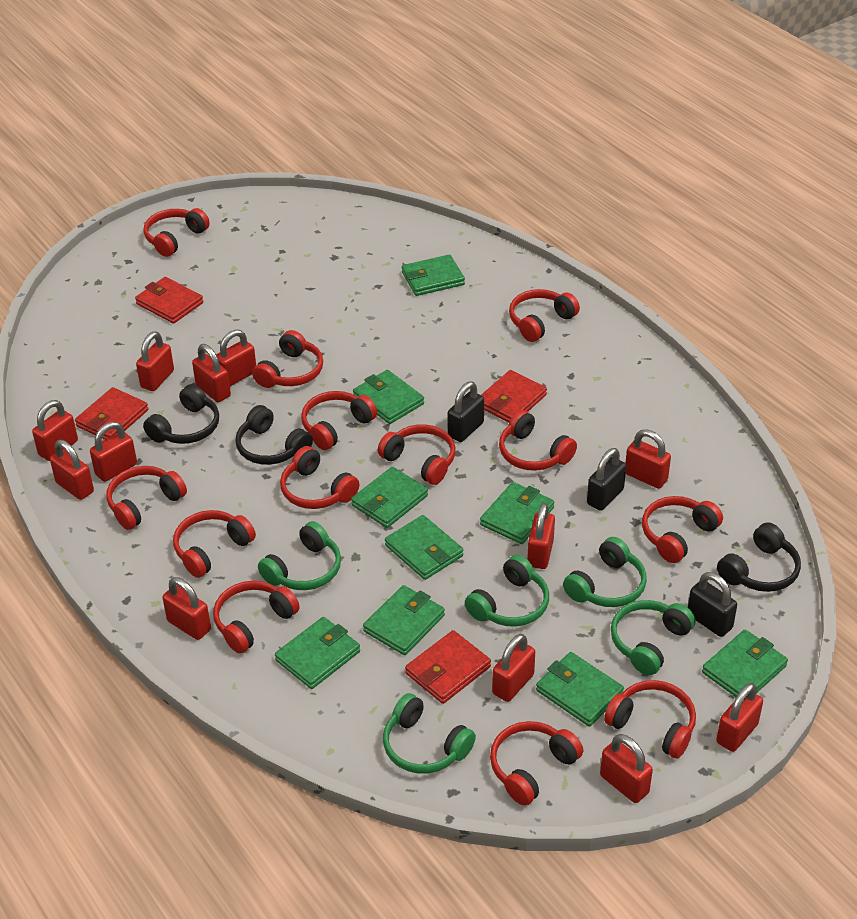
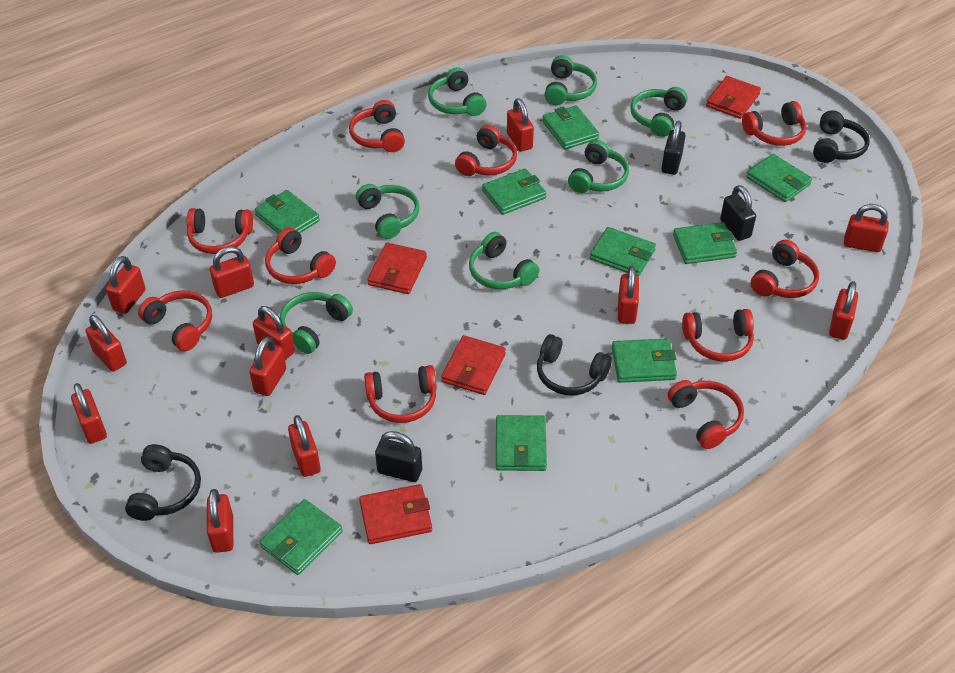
green headphones: [258,521,341,590] [383,693,476,774] [465,555,549,627] [563,537,647,607] [611,600,696,675] = 5 -> [280,292,353,354] [356,184,419,239] [428,67,486,116] [469,232,539,289] [544,55,597,105] [568,140,629,193] [630,87,688,137] = 7
red headphones: [106,466,187,530] [143,208,210,257] [173,510,256,578] [213,581,300,654] [252,330,323,388] [280,446,359,509] [301,391,377,450] [378,424,455,485] [490,721,583,806] [499,410,577,471] [509,289,580,342] [604,680,696,759] [642,496,723,563] = 13 -> [138,290,212,351] [187,208,253,254] [265,227,336,284] [349,100,405,152] [364,365,437,423] [455,125,517,176] [668,380,744,449] [682,309,754,362] [742,101,806,146] [751,240,819,298] = 10

